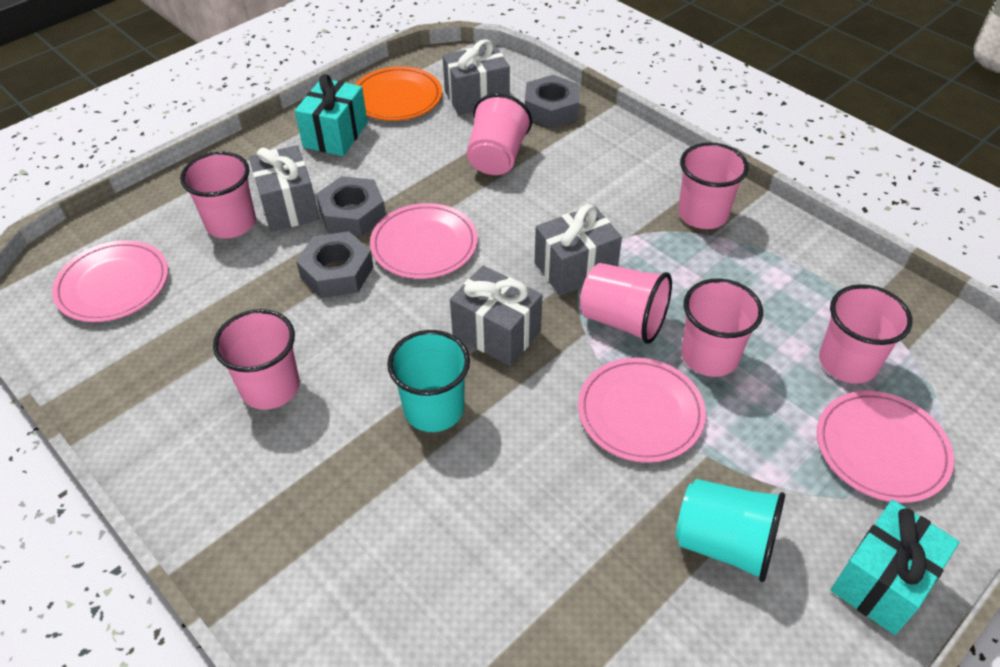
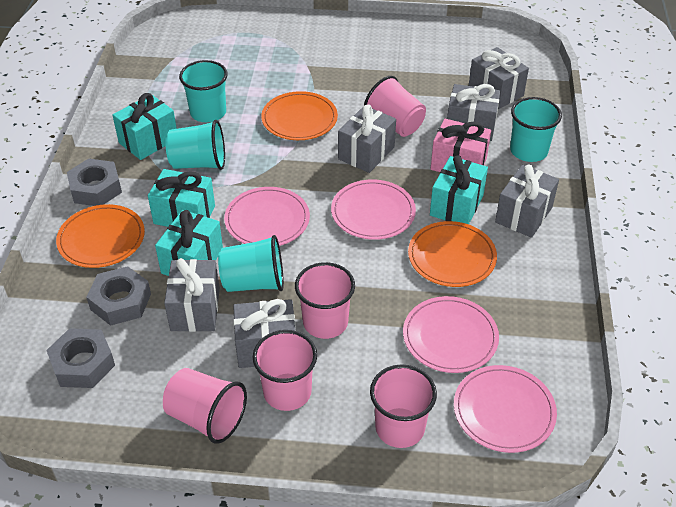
grey gift: [249,145,319,232] [443,39,510,115] [450,265,542,366] [535,204,622,296] = 4 -> [164,258,220,332] [233,299,296,368] [338,105,396,173] [447,84,500,141] [469,47,529,109] [495,165,559,238] = 6
orange plate: [355,66,442,121] = 1 -> [56,204,145,268] [261,91,338,140] [408,221,497,287] = 3
pink cup: [180,152,256,238] [213,309,300,410] [467,93,532,175] [580,263,672,344] [678,142,749,229] [681,278,763,377] [819,284,912,384] = 7 -> [163,368,247,444] [253,330,317,411] [295,262,355,339] [364,76,426,137] [370,364,437,448] = 5
pink gift: none = 0 -> [431,119,491,172] = 1
turquoise cup: [387,330,470,432] [676,479,785,582] = 2 -> [165,120,225,170] [179,60,228,122] [218,235,284,292] [510,97,562,162] = 4
turquoise gift: [295,74,368,156] [831,500,959,635] = 2 -> [112,93,177,160] [148,169,215,227] [155,210,223,276] [430,155,488,224] = 4

